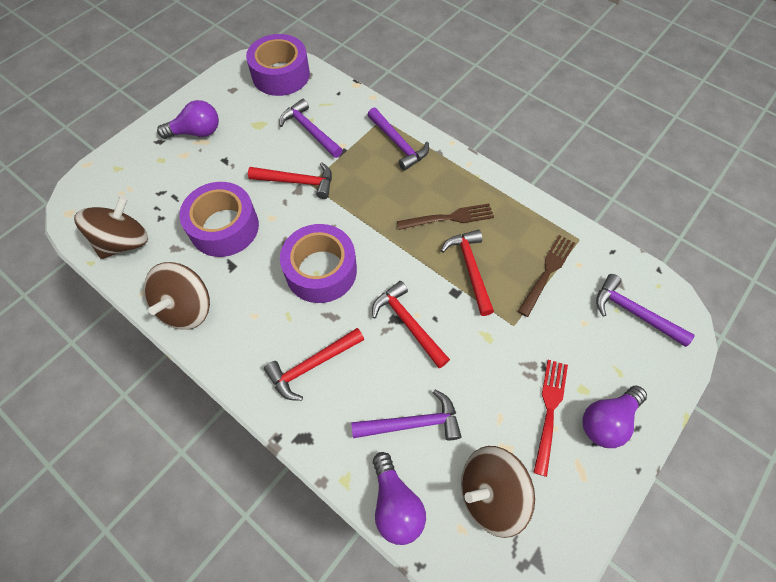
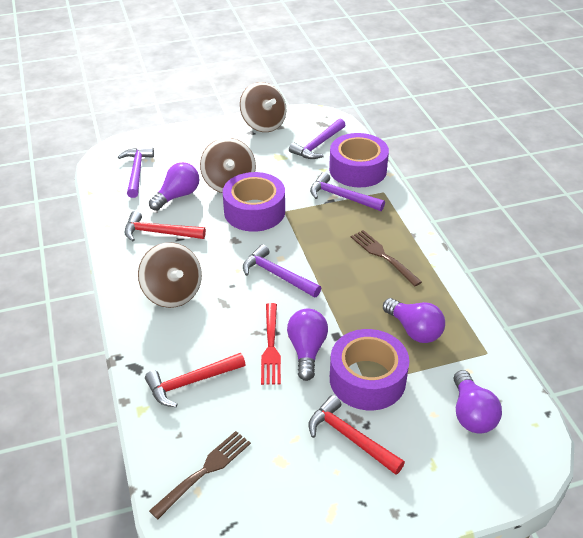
purple light bulb: [157,100,219,139] [373,452,426,545] [583,386,647,448] = 3 -> [149,162,199,211] [287,309,328,381] [383,298,445,343] [454,370,502,434] = 4
red hammer: [248,162,332,199] [264,328,364,401] [372,281,450,368] [441,230,494,316] = 4 -> [124,211,206,242] [145,353,246,407] [309,395,405,475] = 3

